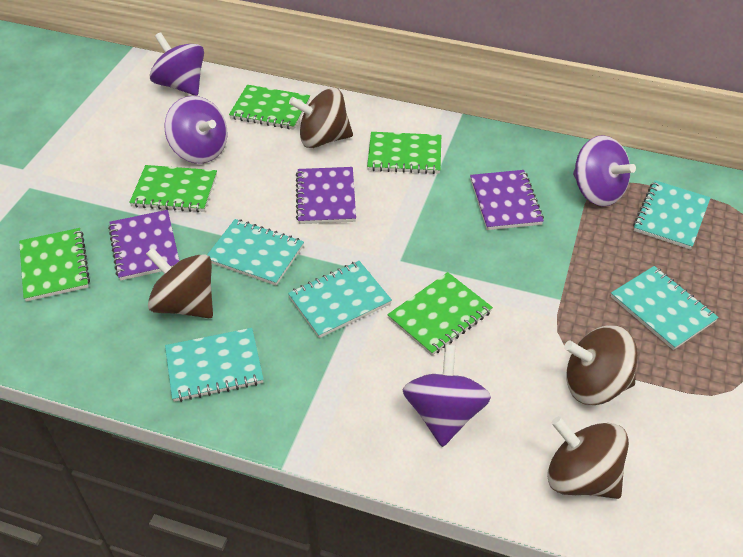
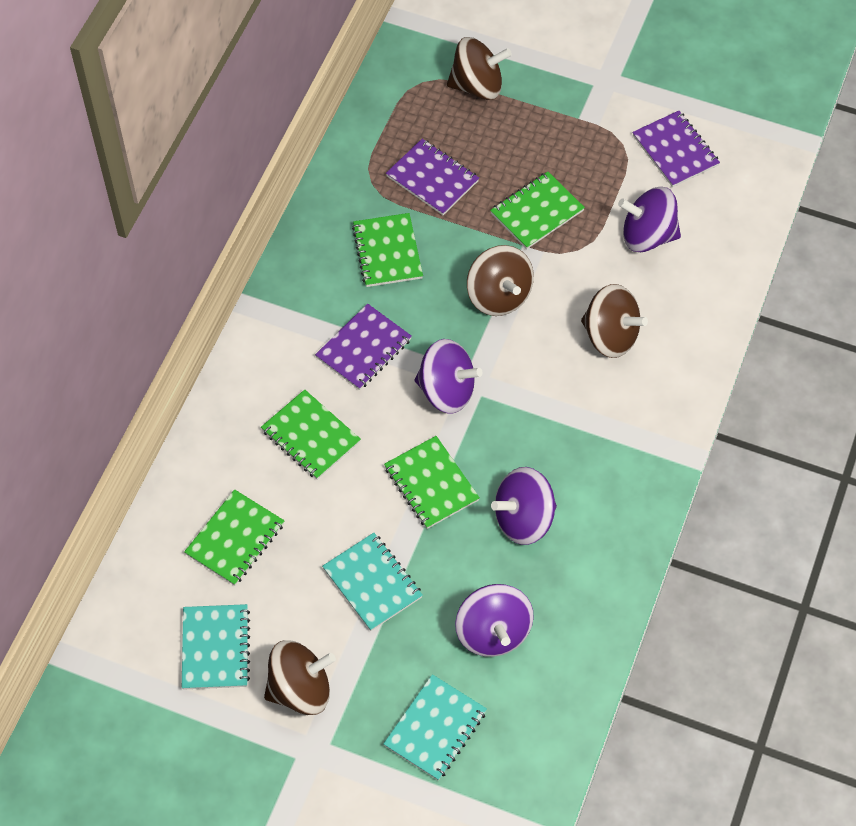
turquoise notebook: [165,328,264,402] [207,219,304,285] [288,261,392,338] [611,266,719,350] [633,180,711,250] = 5 -> [182,604,250,690] [322,533,423,631] [383,674,487,781] = 3

